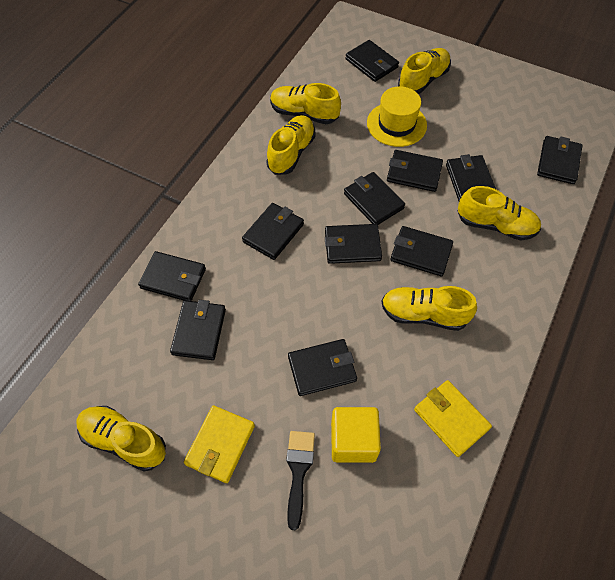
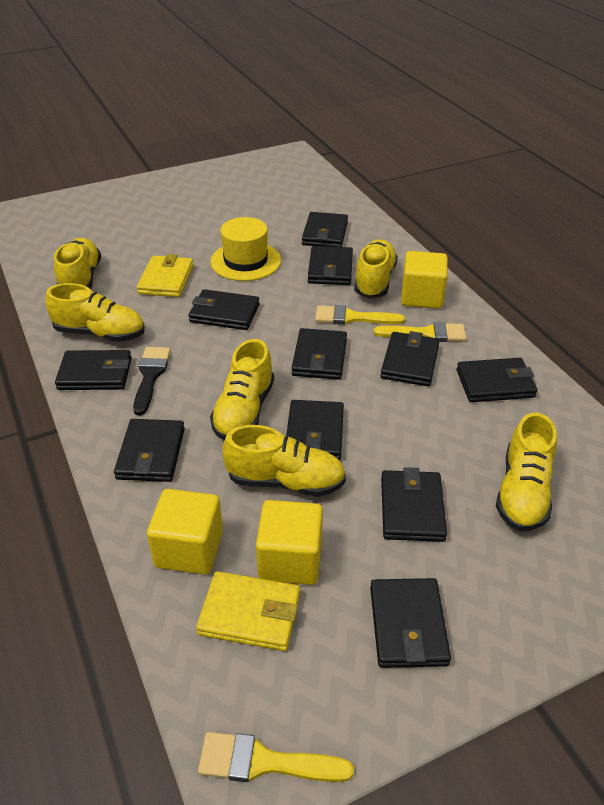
yellow brush: none = 0 -> [198,732,354,782] [315,305,405,325] [373,322,466,342] = 3
yellow cube: [331,407,381,463] = 1 -> [147,489,223,575] [256,500,323,585] [401,251,448,309] = 3

